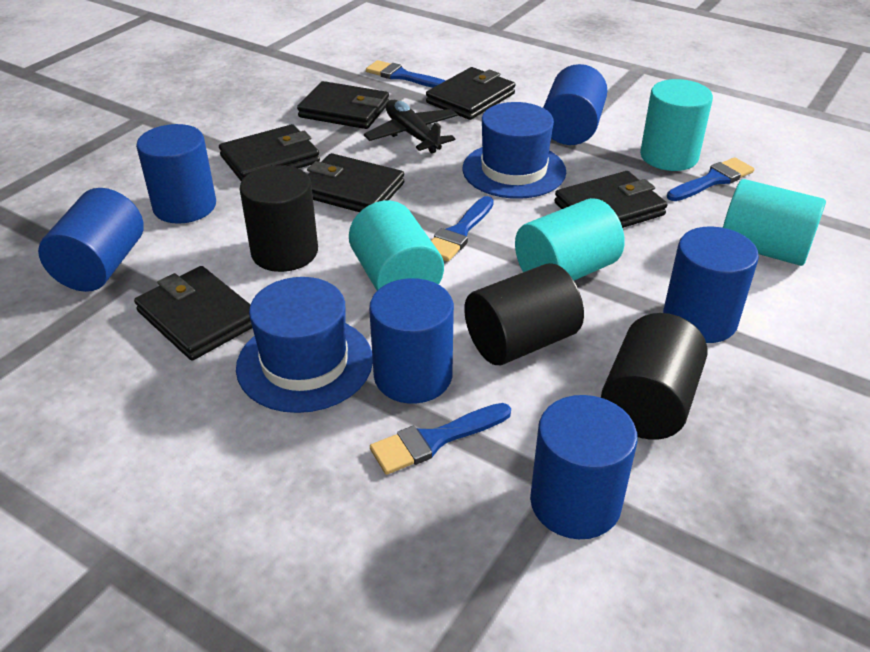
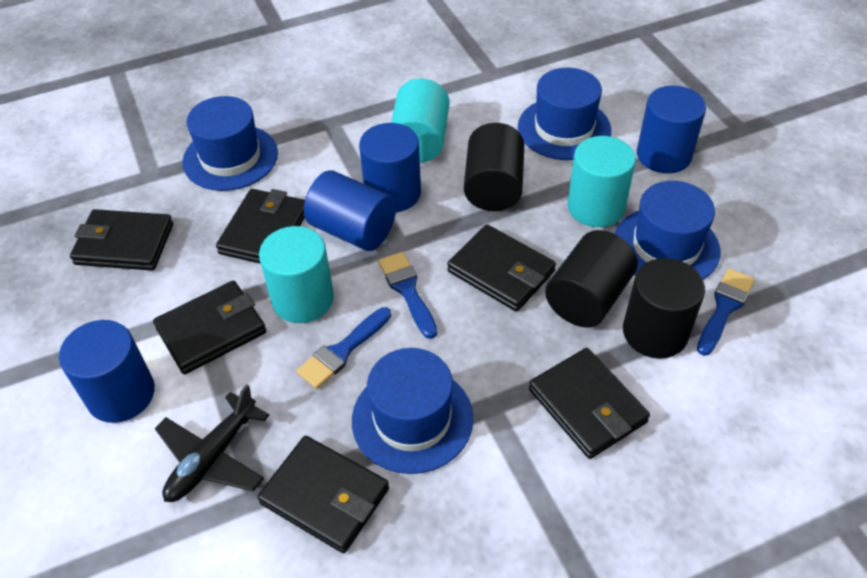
blue brush: [366,60,445,88] [370,403,511,475] [431,196,494,262] [667,157,754,201] = 4 -> [296,307,391,389] [378,252,437,339] [697,268,755,356] = 3
blue cylinder: [38,188,144,292] [136,124,216,224] [369,278,454,404] [530,395,638,539] [543,64,607,145] [663,227,759,343] = 6 -> [59,320,155,423] [304,170,396,251] [359,123,421,212] [637,86,706,174] = 4
blue hat: [236,277,373,413] [463,102,566,199] = 2 -> [182,96,278,191] [352,348,474,474] [518,68,611,160] [615,181,720,280] = 4
turquoise cylinder: [349,200,444,290] [515,198,625,280] [640,79,713,171] [723,179,826,266] = 4 -> [259,226,334,323] [391,79,449,163] [567,136,636,227] = 3

